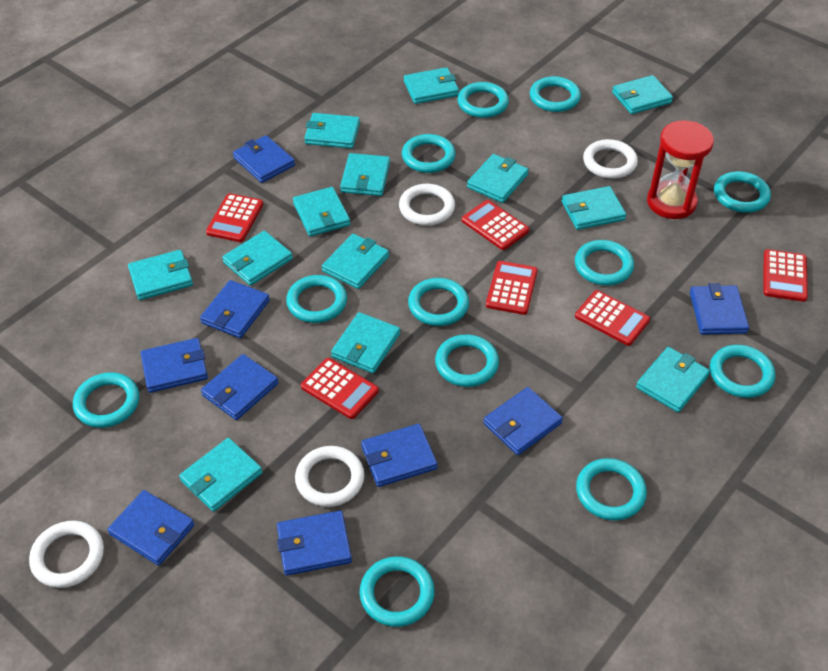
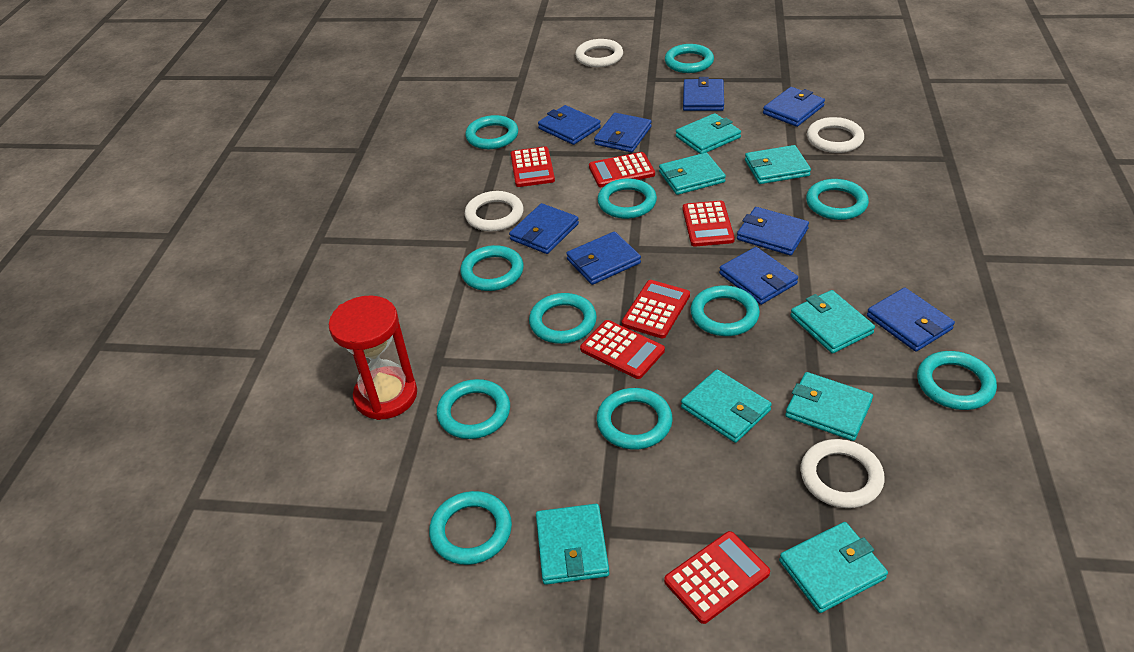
turquoise ring: [73,372,139,428] [286,275,347,323] [360,556,435,627] [402,134,455,173] [408,278,469,326] [435,334,499,387] [458,82,509,118] [530,76,581,112] [575,240,634,286] [576,458,647,521] [710,345,775,398] [714,171,771,213] = 12 -> [429,491,512,565] [437,379,510,439] [460,245,524,291] [465,115,518,149] [529,293,597,344] [597,179,657,219] [597,388,673,449] [665,44,714,73] [690,285,760,336] [806,179,869,220] [917,351,997,410] = 11
turquoise wallet: [128,250,193,300] [179,438,263,512] [222,231,293,286] [293,187,350,236] [304,113,360,148] [322,234,389,289] [331,312,400,373] [340,153,390,196] [404,67,459,104] [467,154,529,203] [562,186,626,230] [612,75,673,114] [636,347,710,412] = 13 -> [536,504,609,585] [659,153,726,195] [676,113,741,154] [681,369,772,443] [745,145,811,184] [779,522,888,613] [785,372,873,441] [790,290,875,354] = 8

